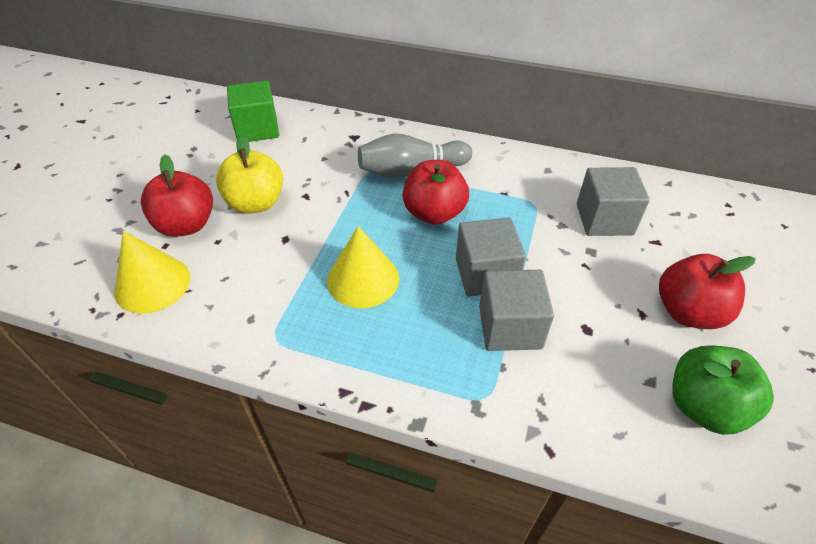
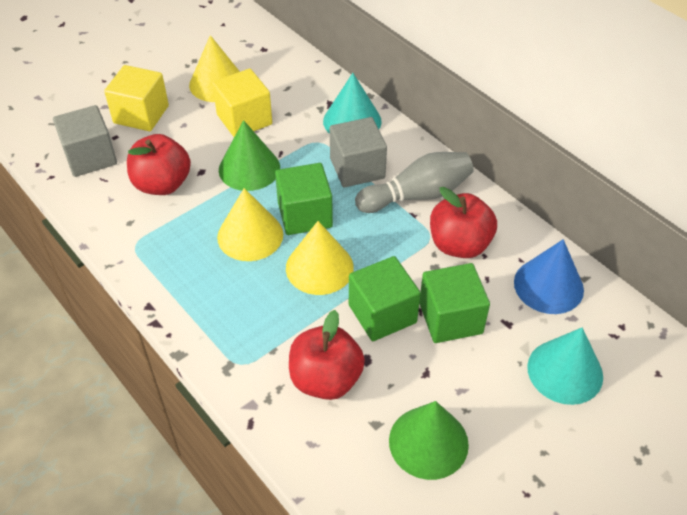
blue cone: none = 0 -> [514,239,584,314] = 1
green apple: [672,346,774,435] = 1 -> none = 0
green cone: none = 0 -> [219,120,280,191] [389,401,469,480] = 2
green cube: [227,81,279,142] = 1 -> [275,163,333,235] [349,256,421,341] [419,263,490,343] = 3
grey cube: [456,218,526,297] [479,270,554,351] [577,167,650,236] = 3 -> [53,105,117,177] [330,117,387,187] = 2
turquoise cone: none = 0 -> [323,73,382,134] [527,327,603,405] = 2
yellow apple: [216,134,283,213] = 1 -> none = 0
yellow cone: [115,231,190,314] [327,226,399,308] = 2 -> [189,35,240,102] [217,188,283,261] [286,221,354,295] = 3
yellow cube: none = 0 -> [104,65,169,131] [212,69,272,137] = 2

